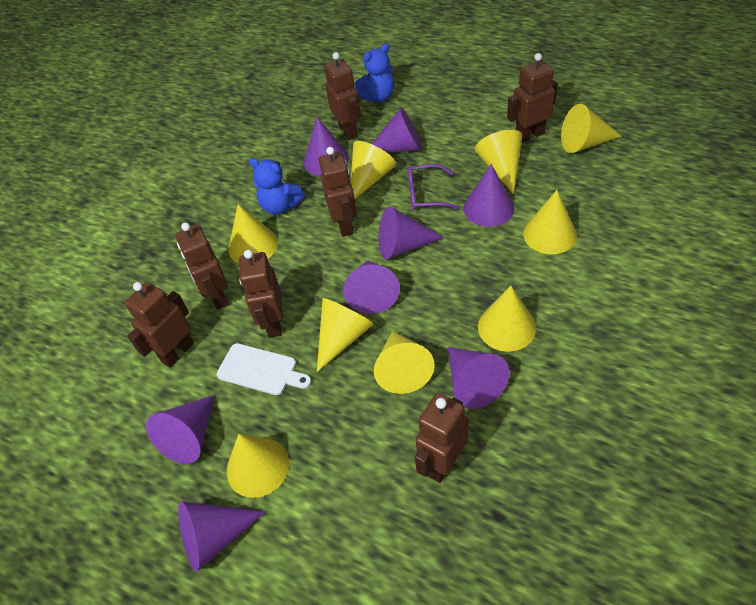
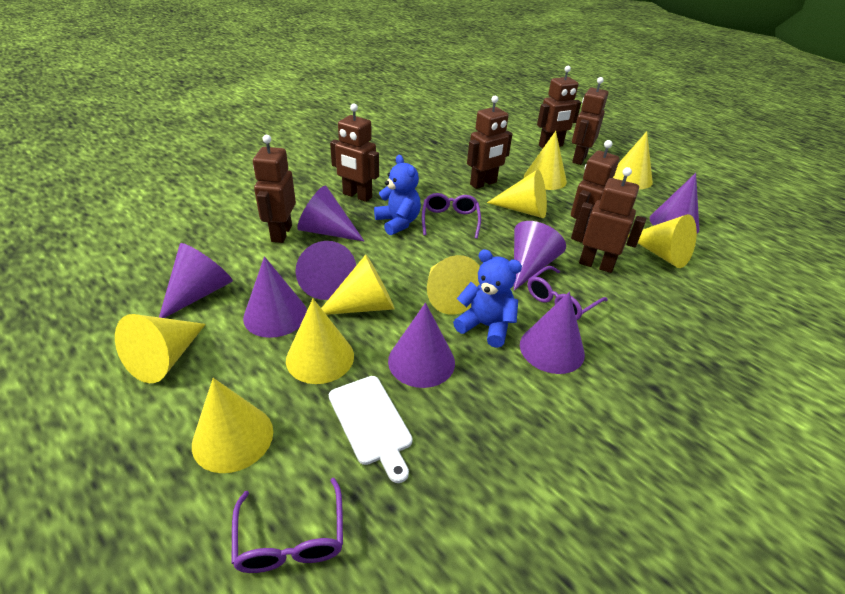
purple glasses: [408,164,460,210] = 1 -> [231,478,343,573] [422,193,481,239] [527,266,608,320] = 3

